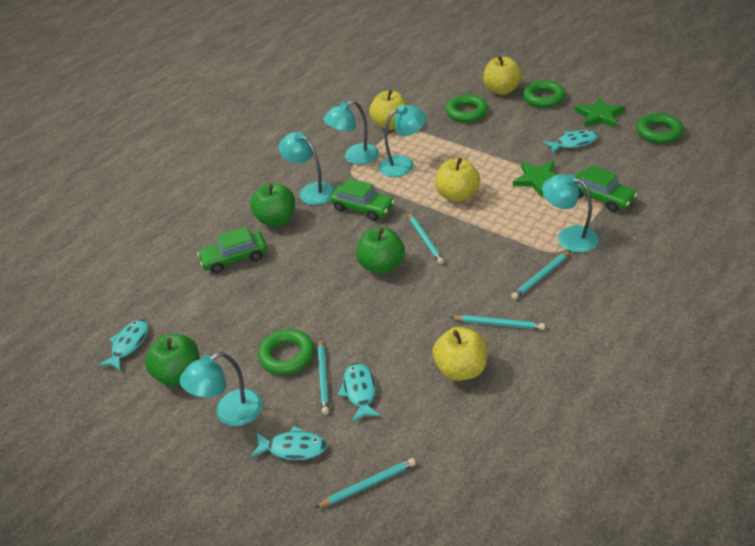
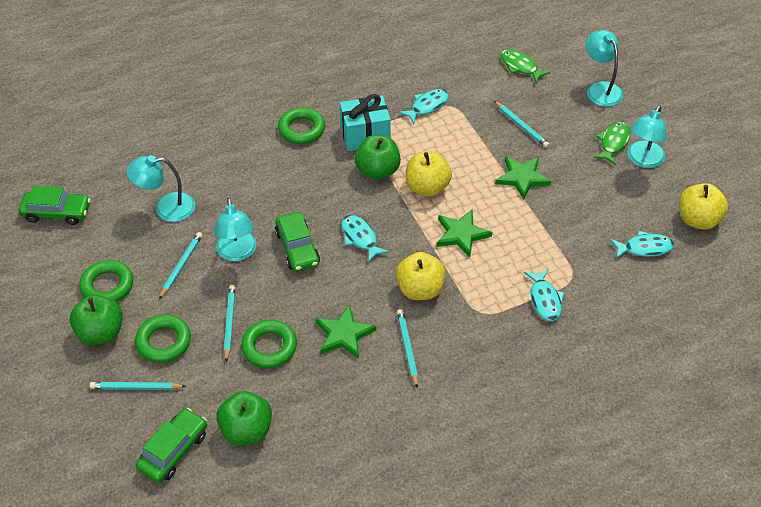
green fish: none = 0 -> [501,49,550,84] [594,122,630,165] = 2
green star: [513,161,557,197] [575,97,625,128] = 2 -> [315,305,376,359] [436,210,493,257] [495,156,551,200] = 3
turquoise gift: none = 0 -> [340,94,391,151] = 1
turquoise lamp: [180,352,262,426] [279,132,335,205] [323,100,379,165] [379,105,426,177] [542,174,599,252] = 5 -> [126,155,195,222] [214,198,257,262] [585,30,623,107] [627,105,667,168] = 4
yellow apple: [369,90,408,130] [432,327,488,381] [435,158,480,202] [483,55,522,95] = 4 -> [395,252,446,300] [405,151,452,197] [679,183,728,230] = 3

